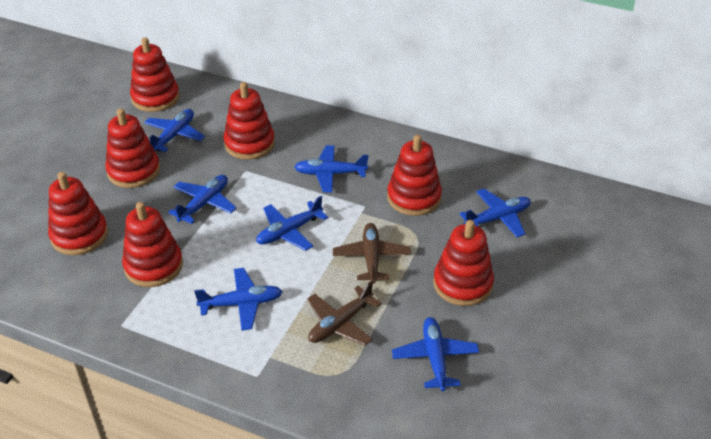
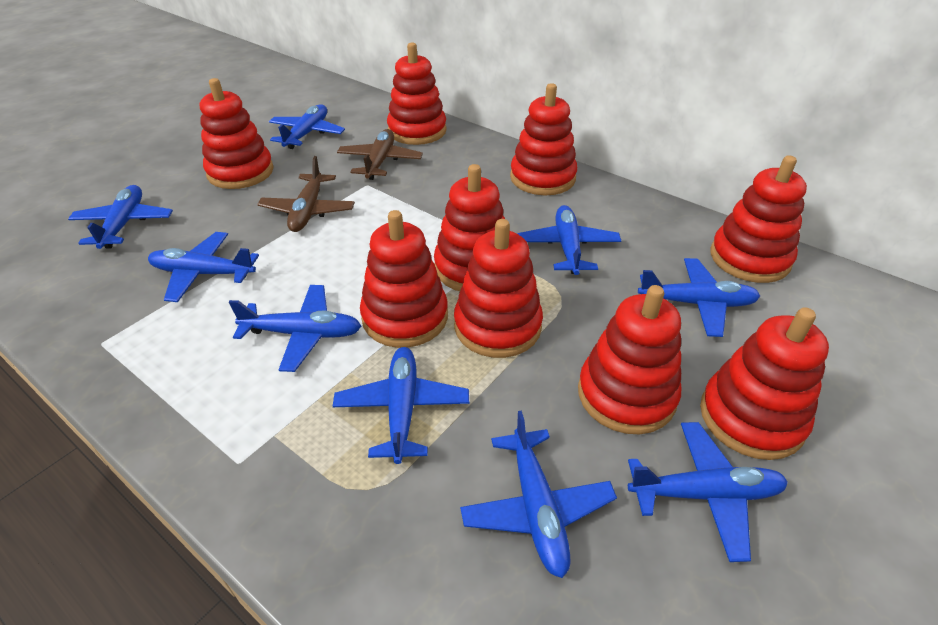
blue plane: [144,109,205,152] [168,175,236,224] [194,268,283,331] [256,196,328,251] [294,145,368,192] [392,317,479,391] [460,188,531,238] = 7 -> [68,185,173,249] [148,232,259,302] [229,285,361,372] [269,104,345,149] [333,347,469,464] [460,411,617,578] [517,205,621,275] [628,422,788,562] [638,258,760,337] = 9
red stacking toy: [48,172,108,255] [105,109,160,188] [122,202,183,287] [130,37,180,112] [224,82,275,160] [387,135,442,216] [433,220,494,306] = 7 -> [200,78,274,189] [360,210,448,348] [387,42,447,145] [434,164,505,291] [454,219,543,358] [510,83,577,195] [578,285,681,434] [700,307,829,460] [711,155,807,283] = 9

